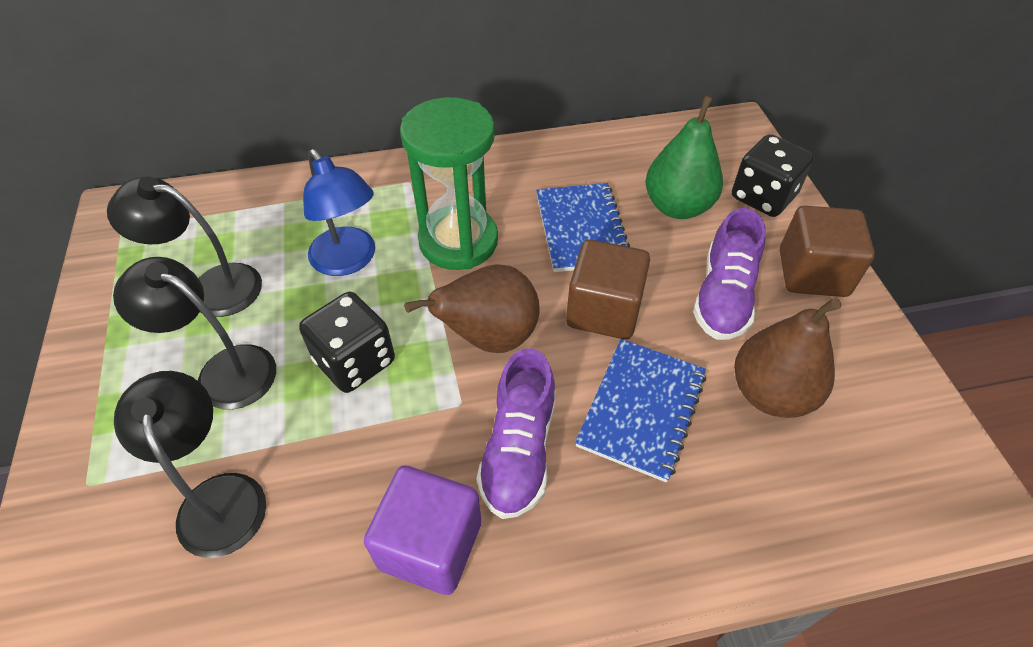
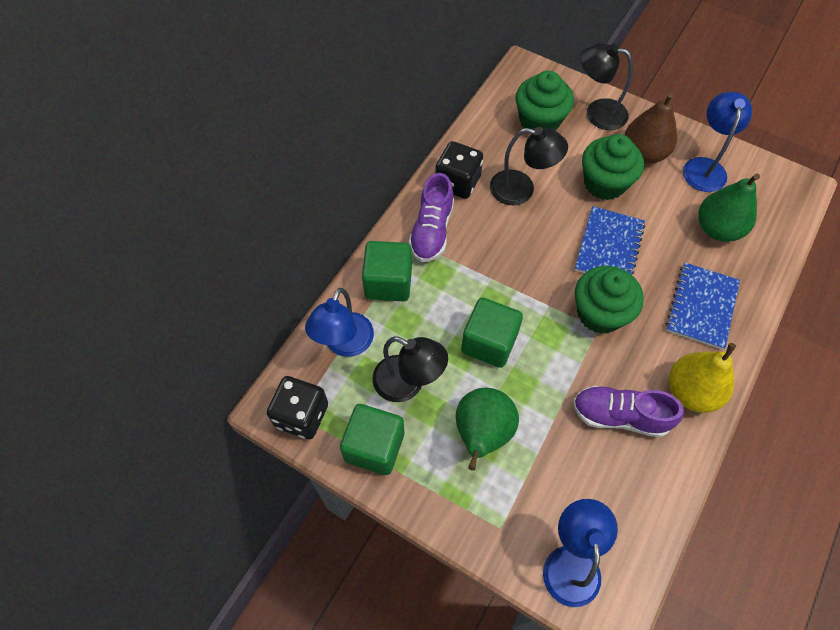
blue lamp: [303,149,375,276] = 1 -> [305,288,374,357] [543,499,618,607] [683,92,752,192] = 3
brown cube: [566,239,650,339] [780,206,875,297] = 2 -> none = 0
brown pear: [404,264,540,353] [734,298,841,418] = 2 -> [625,92,677,164] = 1
green cube: none = 0 -> [340,404,404,475] [362,241,412,302] [461,298,523,368] = 3
green cupcake: none = 0 -> [515,71,574,131] [575,266,644,334] [582,134,644,200] = 3
green hourglass: [400,97,498,270] = 1 -> none = 0
green pear: [645,95,723,219] = 1 -> [456,387,519,471] [698,174,760,242] = 2
purple cube: [364,465,481,595] = 1 -> none = 0
yellow pear: none = 0 -> [669,343,736,413] = 1

